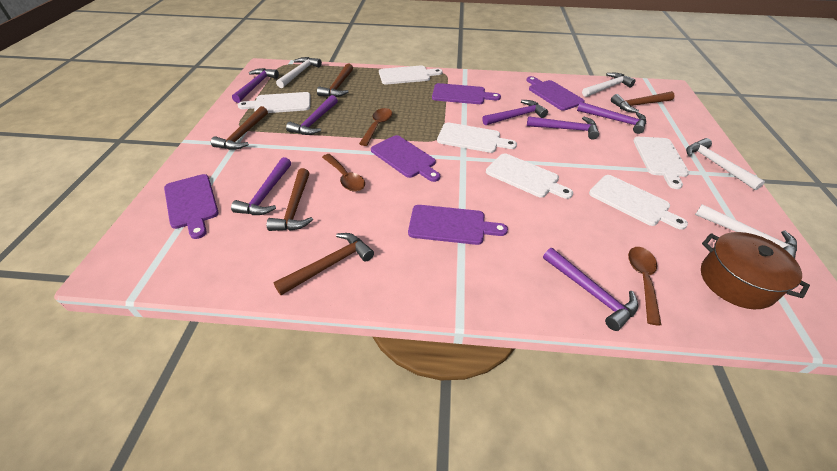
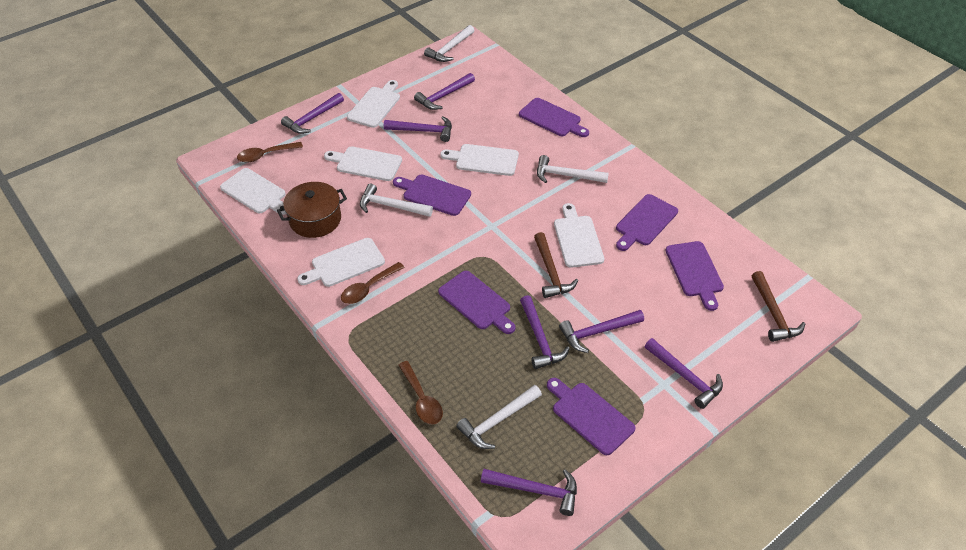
brown hammer: [211,106,268,150] [267,168,313,231] [273,233,374,295] [317,63,353,97] [611,91,675,113] = 5 -> [534,232,578,298] [752,271,805,342] = 2
purple cutting board: [164,174,219,239] [371,135,440,182] [408,205,508,245] [432,83,501,104] [526,76,585,111] = 5 -> [393,174,471,216] [438,271,515,334] [519,98,589,137] [547,378,636,455] [616,194,678,251] [665,241,724,311] = 6

